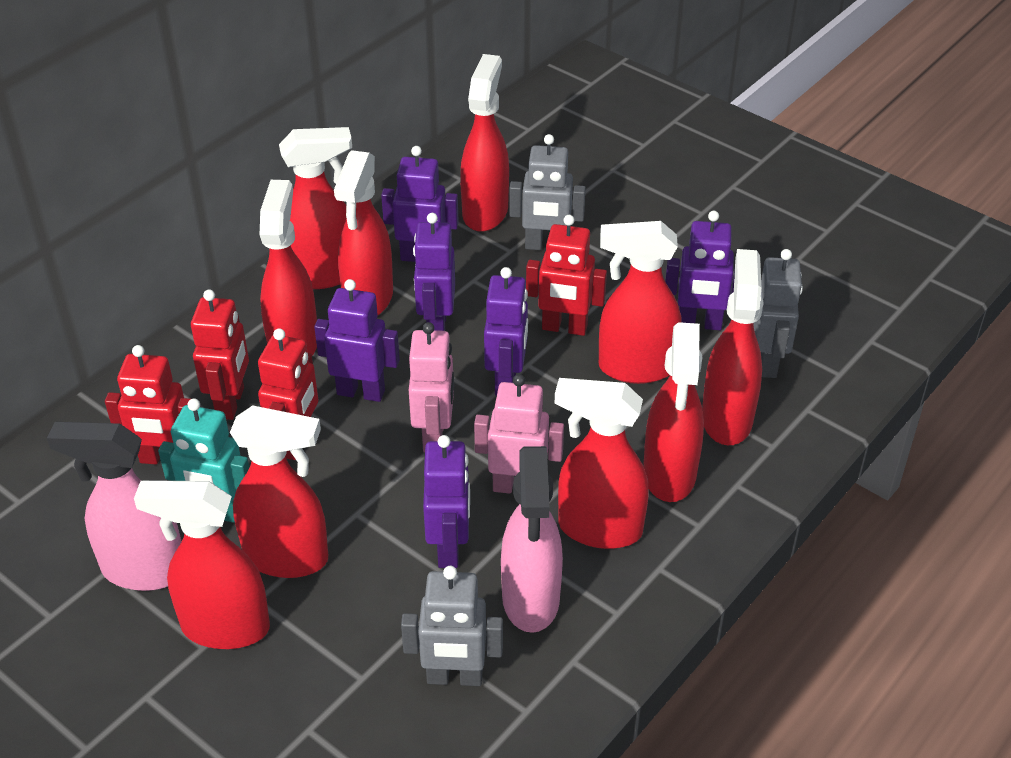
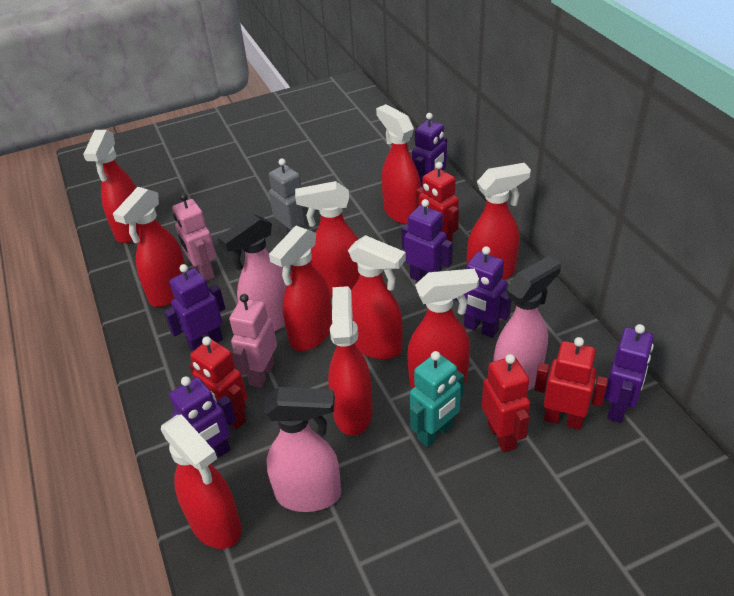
grey robot: [401,566,503,686] [509,134,586,250] [753,249,803,378] = 3 -> [269,158,309,236] = 1
pink spray bottle: [47,422,182,591] [501,446,563,633] = 2 -> [218,214,287,332] [264,387,341,512] [493,256,561,390] = 3

